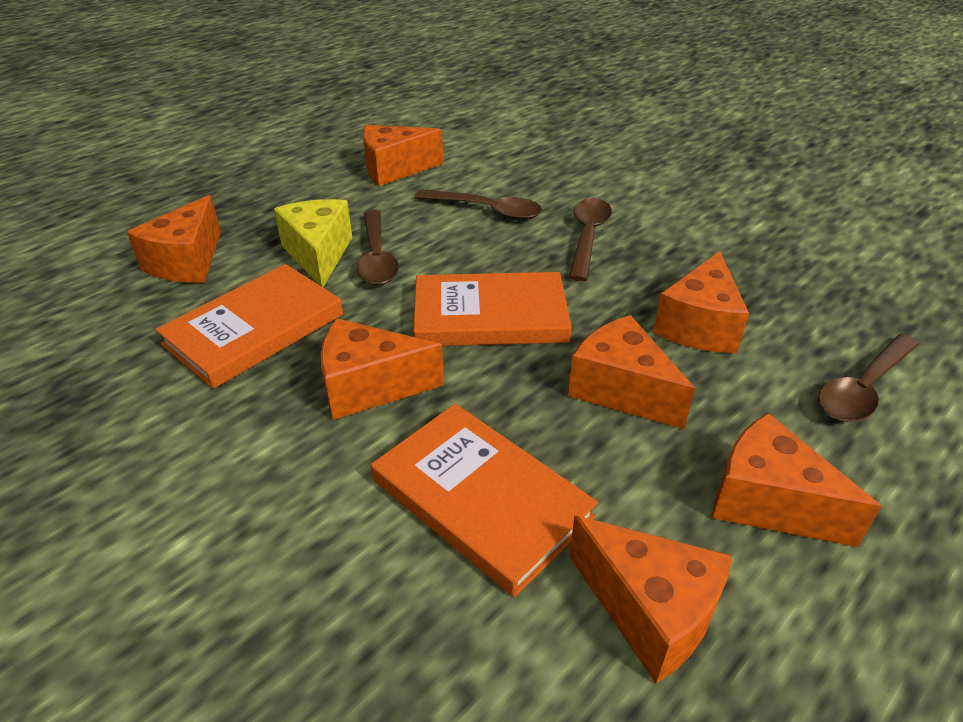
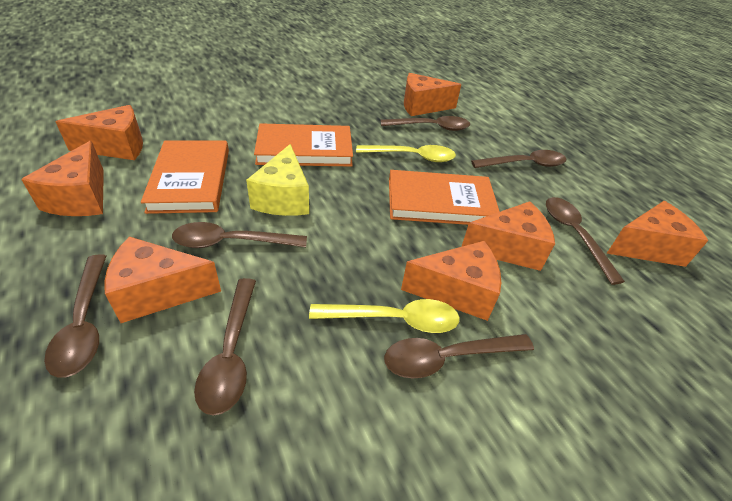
brown spoon: [357,210,399,285] [415,190,542,220] [569,198,612,281] [818,334,920,422] = 4 -> [44,254,106,378] [172,222,307,248] [194,278,256,415] [380,116,470,131] [384,334,534,379] [471,150,566,168] [546,197,625,285] = 7
yellow spoon: none = 0 -> [309,299,460,333] [356,145,456,162] = 2

